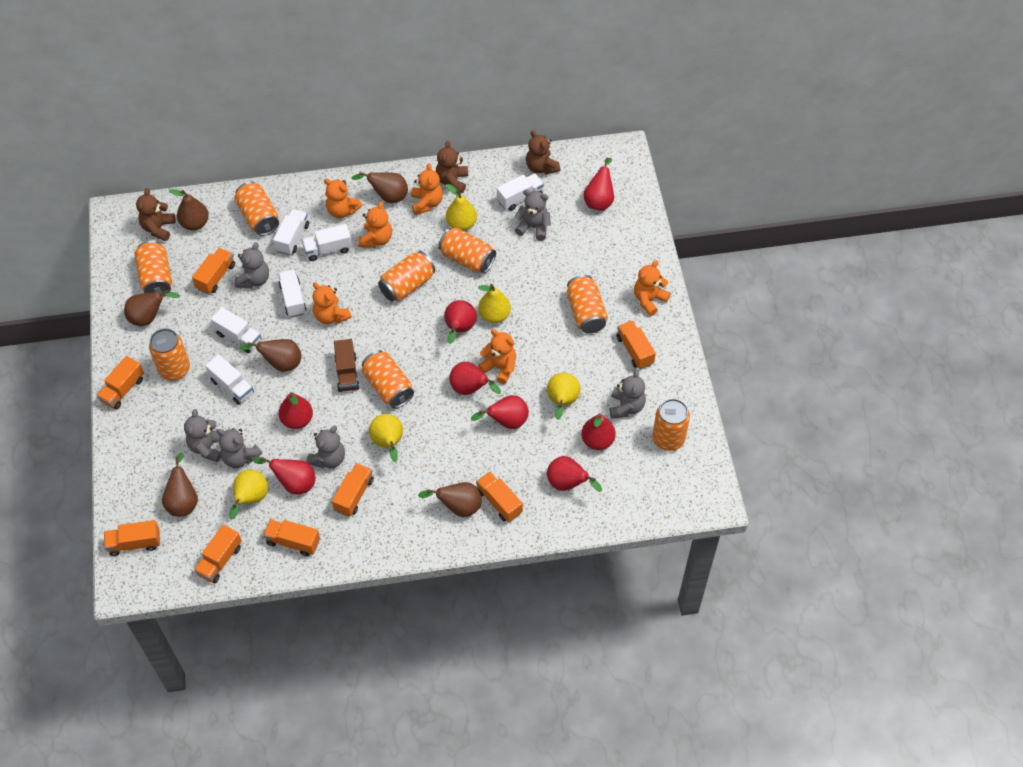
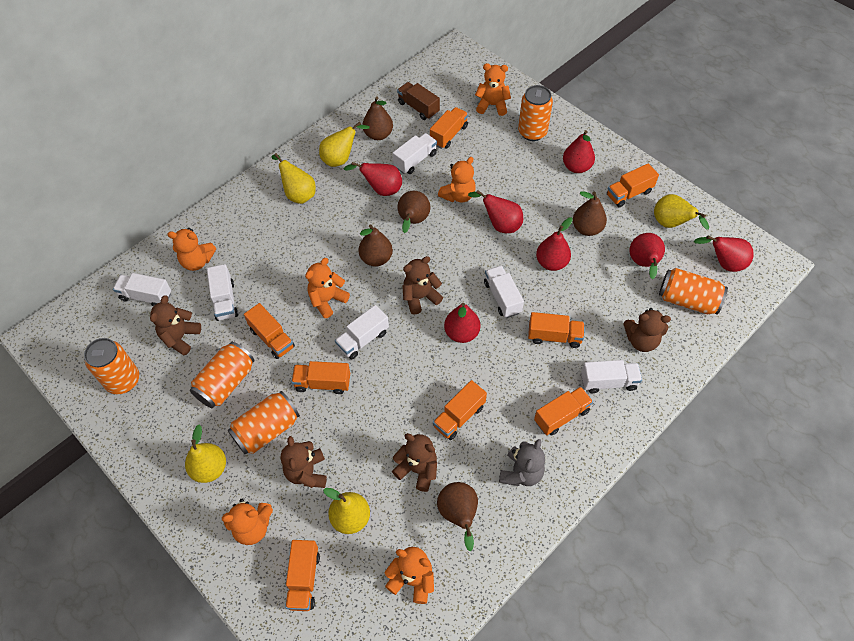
brown pear: [124,290,180,326] [162,453,198,517] [169,189,209,230] [240,339,302,372] [352,172,408,203] [418,482,482,517] = 6 -> [358,224,393,267] [362,97,393,140] [397,191,430,233] [437,482,478,552] [573,191,607,236] = 5
brown teddy bear: [136,188,176,241] [436,141,468,193] [526,130,560,175] = 3 -> [150,295,201,355] [281,436,327,488] [392,433,437,492] [402,256,443,315] [623,308,671,352] = 5
grey teddy bear: [184,409,224,462] [217,428,262,468] [235,242,269,288] [306,425,345,468] [514,189,551,241] [610,369,646,418] = 6 -> [499,439,545,486] = 1
orange can: [134,241,172,296] [149,328,190,381] [235,182,279,236] [362,350,414,408] [378,251,435,302] [438,227,496,274] [567,275,608,334] [652,399,690,451] = 8 -> [84,338,139,394] [190,342,255,408] [227,391,300,454] [518,85,553,141] [659,268,728,315] = 5
red pear: [253,457,316,494] [279,392,313,429] [444,300,477,344] [449,362,501,395] [471,395,529,429] [547,456,602,492] [581,413,616,450] [583,158,614,211] = 8 -> [343,162,402,196] [444,303,480,343] [468,190,523,233] [536,218,573,271] [563,130,595,173] [630,233,665,279] [694,235,754,272] = 7

